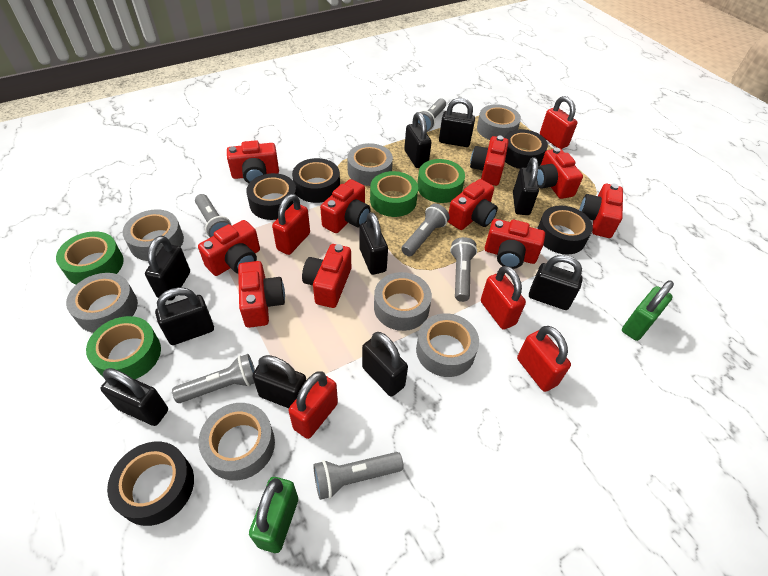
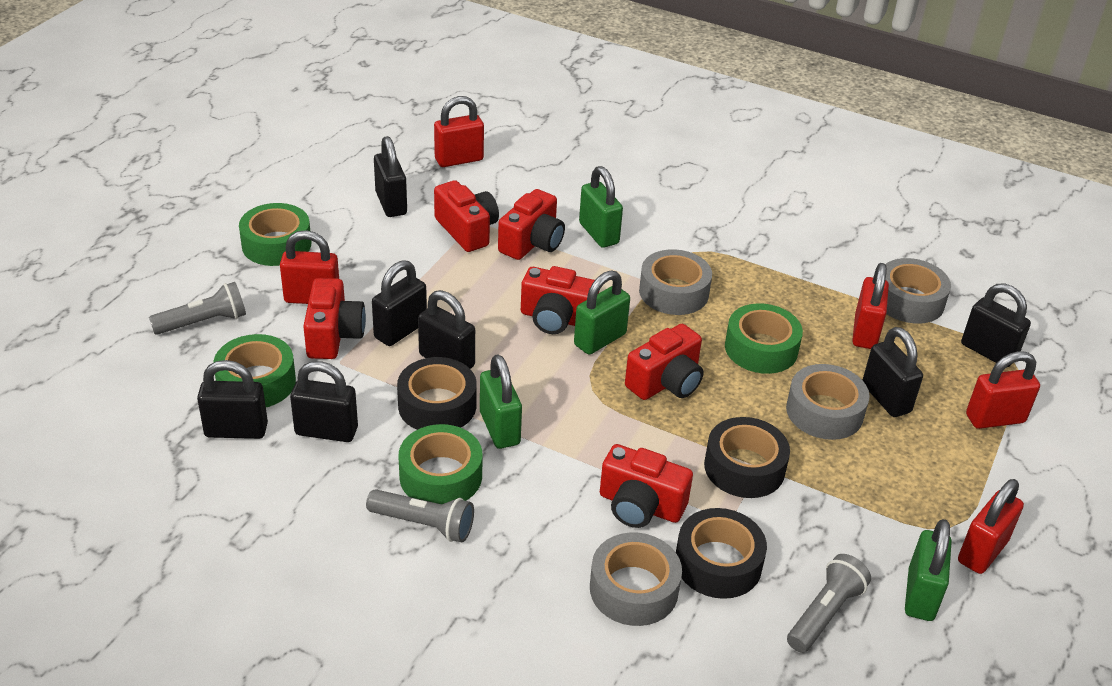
black padlock: [100,368,168,426] [145,236,190,301] [155,287,214,345] [252,355,306,408] [360,212,388,275] [362,332,408,397] [404,112,432,168] [439,98,475,147] [513,157,539,215] [529,255,583,310] = 10 -> [197,360,268,439] [290,361,358,442] [372,260,427,346] [374,136,407,217] [418,290,475,369] [863,327,923,417] [961,283,1031,368] = 7
black tape: [107,442,194,526] [246,173,297,220] [292,158,340,203] [505,129,548,169] [537,205,593,255] = 5 -> [397,357,477,430] [676,508,767,599] [704,417,790,498] = 3
green padlock: [249,477,298,553] [622,280,674,341] = 2 -> [480,354,522,449] [574,270,630,355] [579,166,623,248] [905,519,952,621] = 4
grey flashlight: [172,354,255,403] [195,194,232,237] [313,452,404,500] [401,204,450,257] [418,98,446,132] [450,237,477,302] = 6 -> [149,282,246,335] [366,489,474,542] [787,554,871,653] = 3
grey tape: [66,273,138,333] [123,209,184,261] [199,403,275,481] [347,143,393,186] [374,272,432,331] [416,313,479,377] [477,104,521,140] = 7 -> [590,532,682,626] [639,249,712,315] [786,364,870,440] [885,258,951,324] = 4
red camera: [198,220,260,276] [227,140,279,183] [238,261,285,328] [302,244,351,308] [320,179,371,233] [448,179,498,230] [470,136,509,186] [485,219,545,269] [537,148,583,199] [580,184,623,238] = 10 -> [303,278,366,359] [434,180,499,252] [498,189,565,260] [521,266,599,334] [600,444,693,528] [625,324,704,400] = 6

